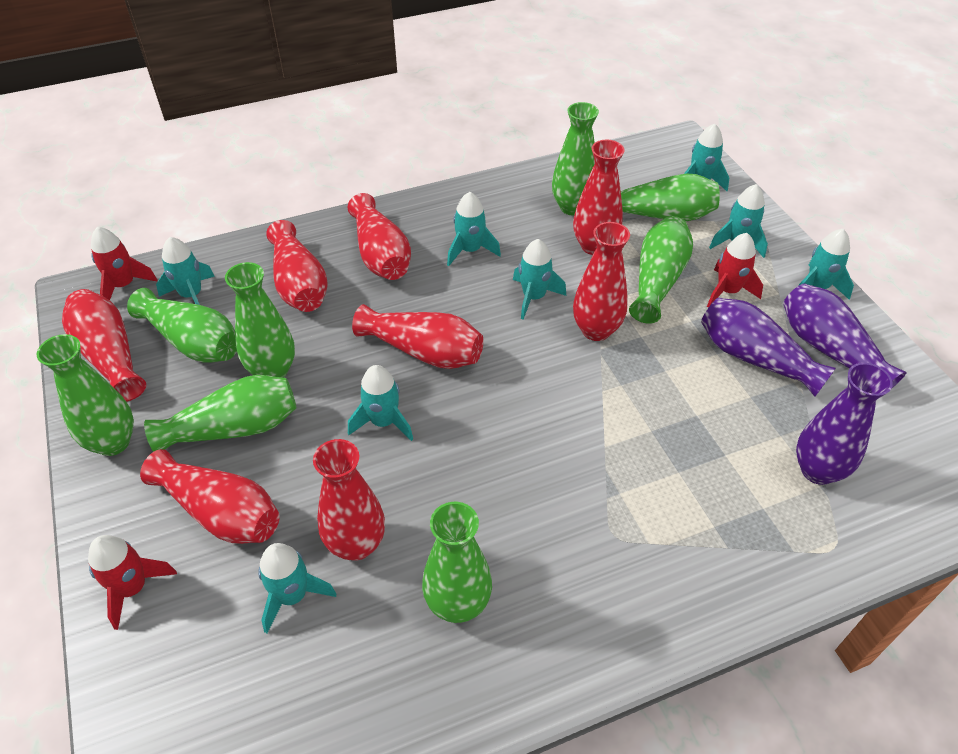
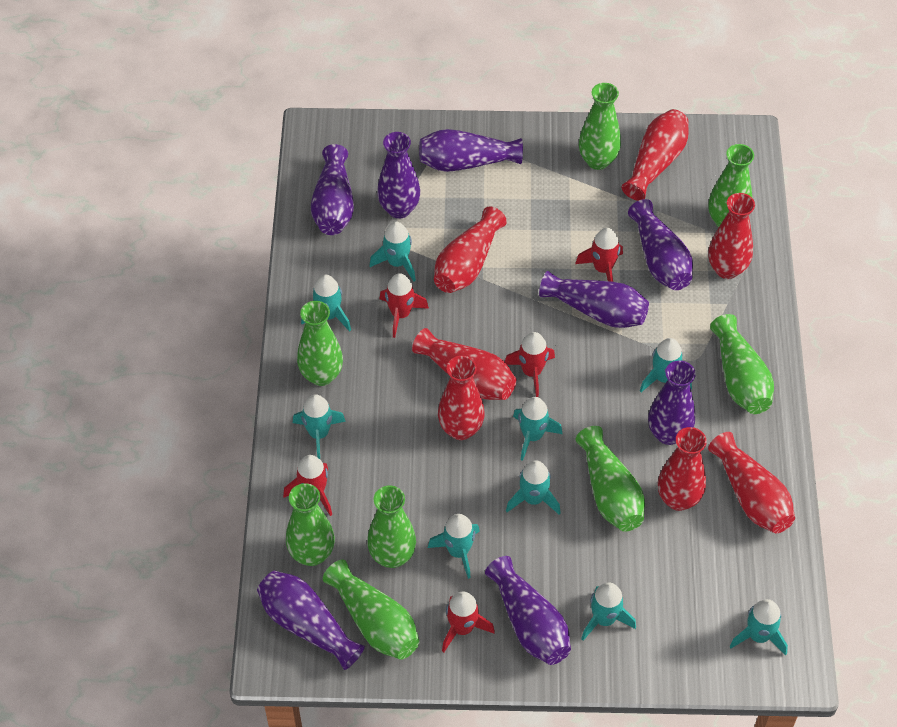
purple vase: [701,298,836,397] [783,284,907,388] [796,363,893,485] = 3 -> [257,571,365,670] [311,144,354,235] [377,132,420,219] [419,129,523,172] [485,556,571,665] [539,271,649,328] [628,199,693,290] [648,360,696,445] = 8
red rocket: [88,535,177,630] [91,227,158,300] [707,233,763,308] = 3 -> [283,455,332,516] [380,273,429,338] [442,591,495,652] [505,332,555,397] [575,228,623,282] = 5
red vase: [62,289,146,402] [140,449,280,544] [266,220,328,312] [313,439,385,561] [348,193,411,280] [352,304,484,369] [573,140,625,255] [573,222,630,341] = 8 -> [412,328,517,400] [434,206,507,293] [438,356,485,440] [622,109,689,201] [658,427,707,511] [708,193,755,279] [708,432,795,533] = 7
turquoise rocket: [156,237,215,305] [258,543,336,633] [348,365,413,441] [447,192,501,266] [513,239,566,319] [684,124,730,191] [709,184,768,258] [798,229,854,300] = 8 -> [293,394,346,459] [301,275,351,331] [369,222,416,281] [428,514,480,579] [506,460,561,515] [513,397,563,461] [581,583,636,641] [640,338,692,392] [729,599,788,655] = 9

